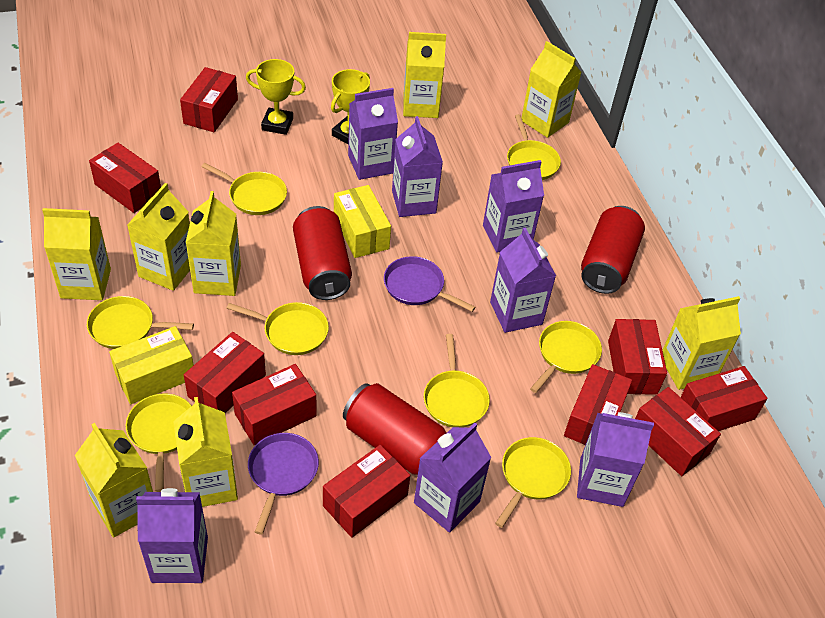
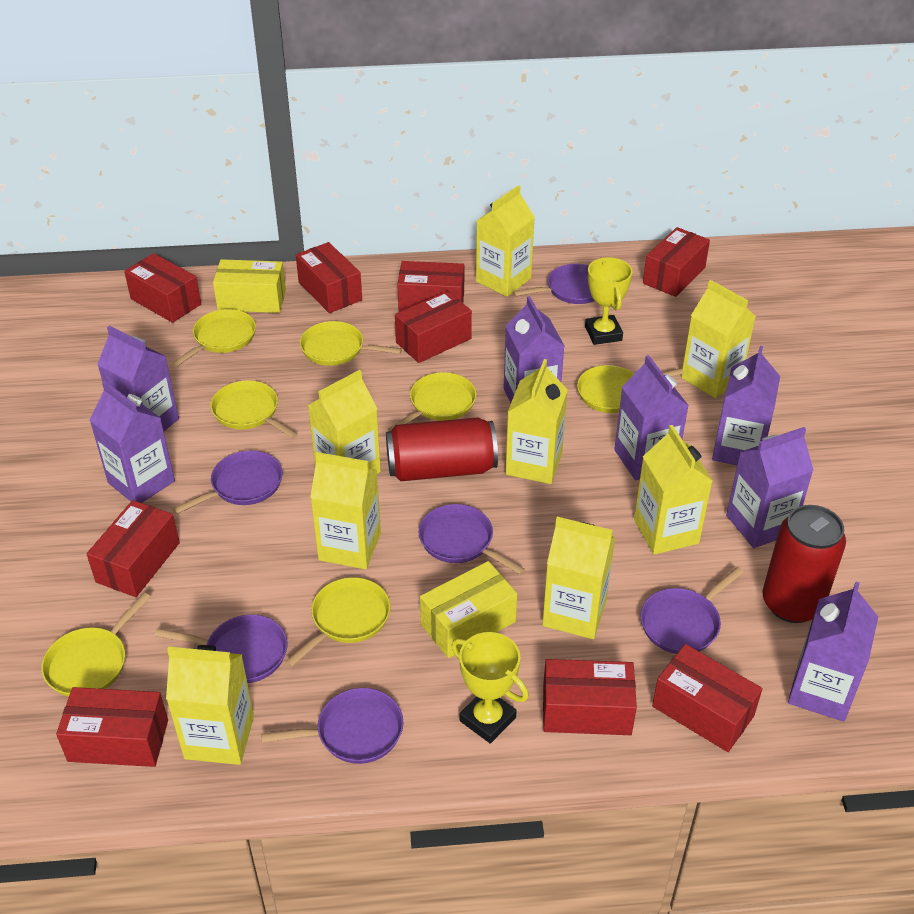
purple pan: [248,433,319,535] [384,256,476,312] = 2 -> [155,614,287,683] [173,450,282,514] [261,688,403,764] [419,504,525,575] [513,264,594,304] [640,567,744,654] = 6
red can: [293,206,352,300] [343,383,446,475] [581,206,645,294] = 3 -> [386,417,498,481] [762,505,846,623] = 2
yellow pan: [87,296,194,349] [126,394,192,492] [201,163,287,215] [227,302,329,355] [424,334,490,427] [495,437,571,528] [507,114,561,180] [530,321,602,393] = 8 -> [41,593,151,697] [172,309,256,367] [210,380,298,439] [285,577,390,668] [300,321,402,366] [388,372,477,431] [577,365,683,413] = 7

